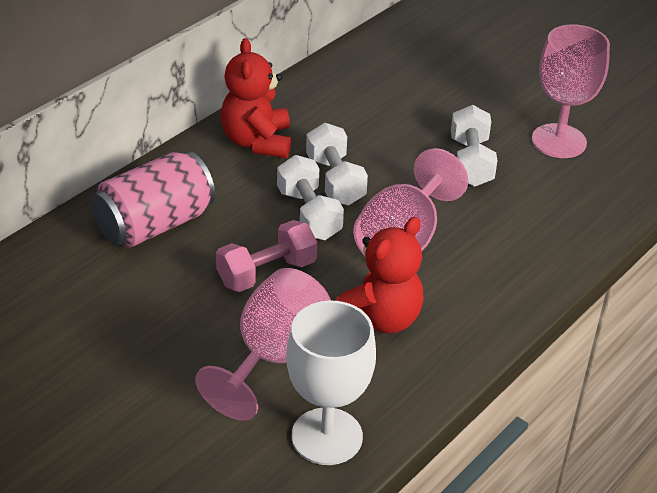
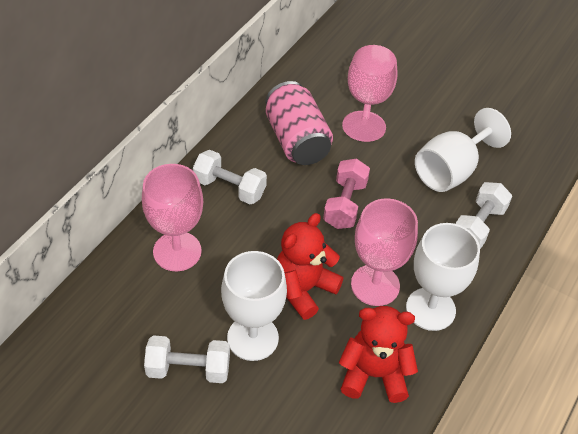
white goblet: [286,300,376,465] = 1 -> [221,251,287,361] [406,223,480,331] [415,108,511,192] = 3

